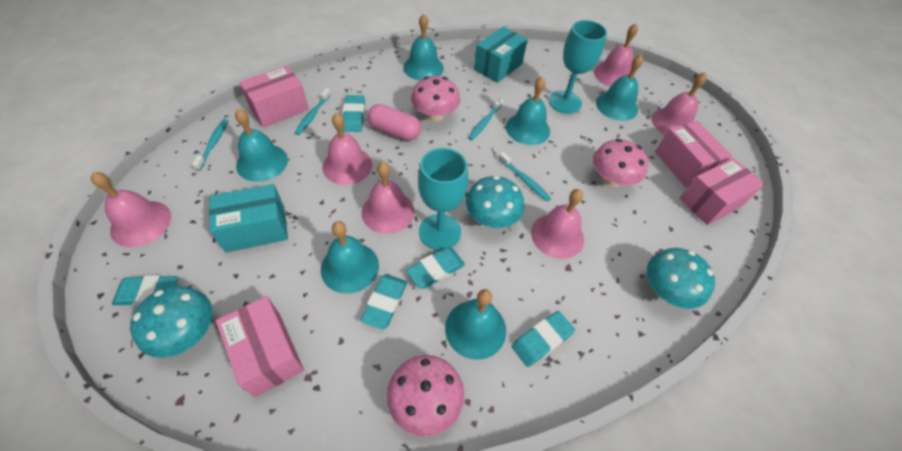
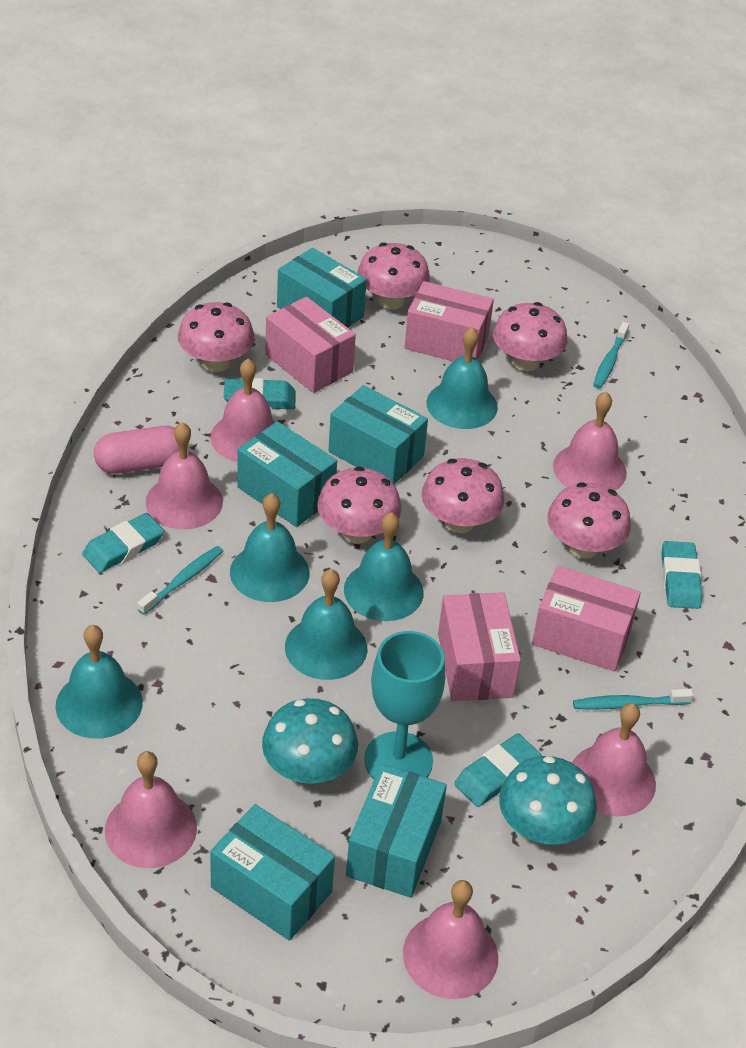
pink mushroom: [387,355,464,437] [411,76,460,122] [593,139,648,187] = 3 -> [178,302,255,372] [317,466,402,544] [357,243,430,309] [421,458,505,533] [493,302,568,371] [547,482,631,558] = 6
turquoise bell: [235,109,288,182] [321,221,379,294] [403,14,444,80] [445,289,506,360] [506,77,550,145] [596,55,643,121] = 6 -> [56,625,143,739] [230,493,310,602] [285,569,367,680] [344,512,424,621] [426,327,498,429] = 5
turquoise box: [209,184,288,253] [474,27,528,83] = 2 -> [210,804,335,941] [237,421,337,527] [277,248,367,328] [328,385,428,484] [346,764,447,898] = 5
turquoise eraser: [112,275,178,306] [343,95,365,132] [360,274,407,330] [406,247,465,289] [512,311,575,367] = 5 -> [82,513,164,573] [224,378,296,410] [454,734,542,807] [661,541,703,609] = 4
turquoise goblet: [418,148,468,250] [549,20,607,114] = 2 -> [364,631,445,779] = 1
turquoise mushroom: [130,286,213,358] [466,176,524,228] [647,248,715,309] = 3 -> [262,698,358,784] [499,756,597,845] = 2
turquoise toothbrush: [192,119,229,171] [295,88,331,135] [468,98,504,140] [499,152,551,202] = 4 -> [137,546,223,615] [573,689,694,710] [593,322,629,389] = 3

